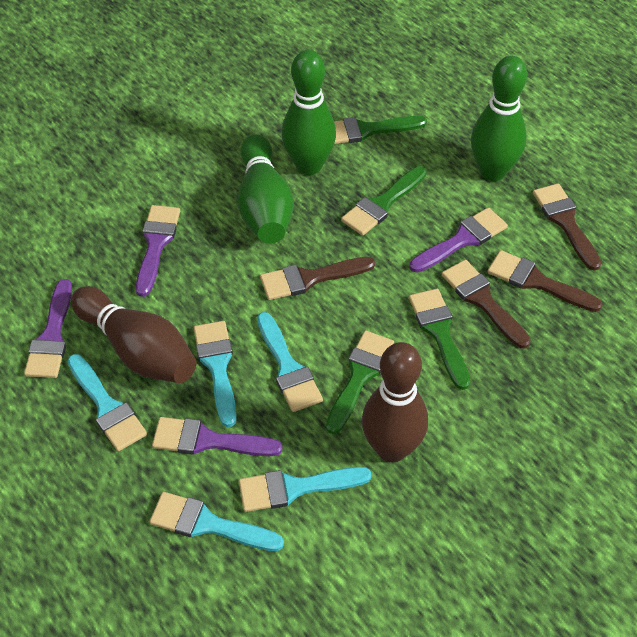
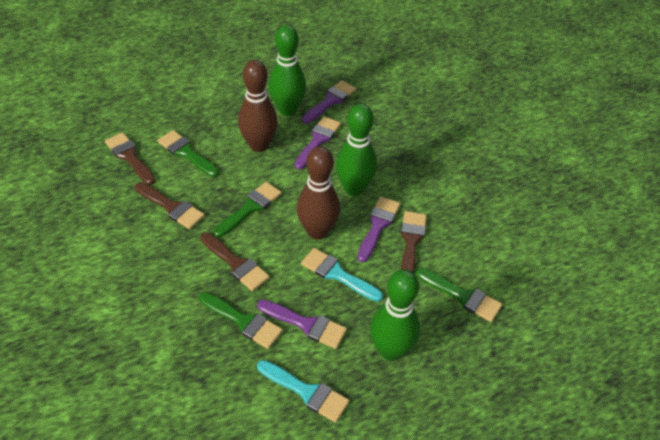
turquoise brush: [67,354,147,451] [150,492,284,551] [193,321,237,427] [239,467,372,512] [257,312,323,412] = 5 -> [257,360,349,423] [301,248,383,302] = 2

